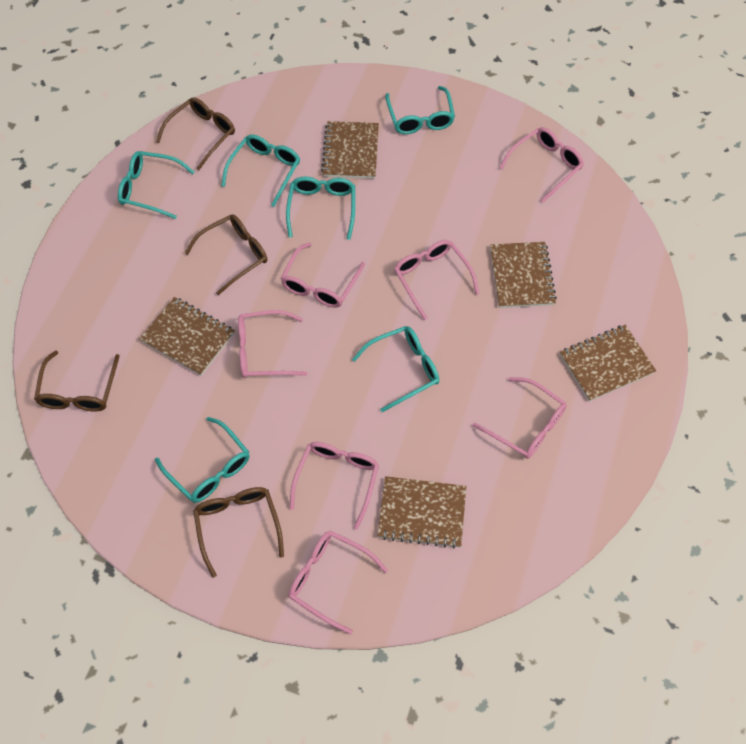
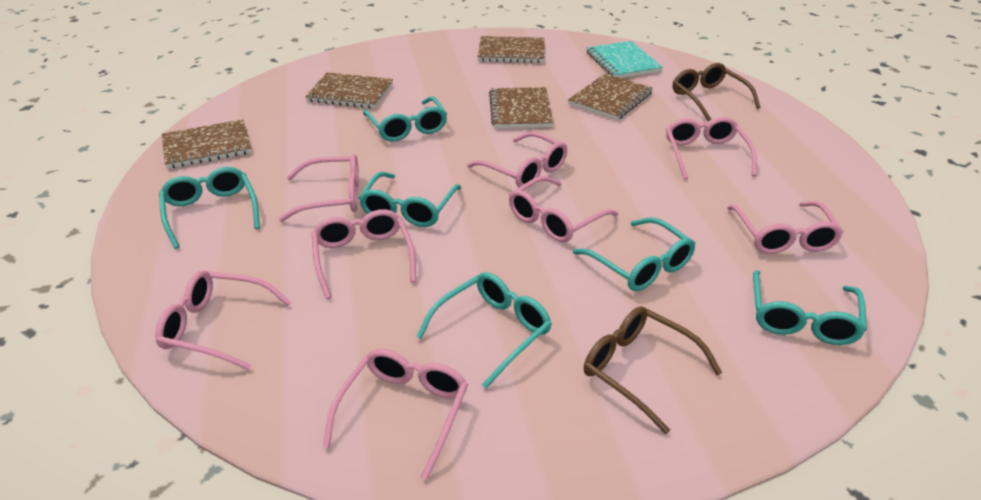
brown glasses: [34,351,119,411] [156,97,235,170] [185,214,267,295] [193,487,284,578] = 4 -> [584,306,722,434] [673,63,760,121] = 2
pink glasses: [238,310,307,378] [281,242,365,308] [289,530,388,635] [290,442,379,530] [394,240,480,320] [473,377,567,459] [499,127,584,202] = 7 -> [155,270,291,370] [278,154,359,222] [312,209,416,299] [323,349,468,480] [467,132,567,187] [509,176,618,242] [666,117,757,180] [727,201,843,254] = 8
turquoise notebook: none = 0 -> [587,41,663,78] = 1

